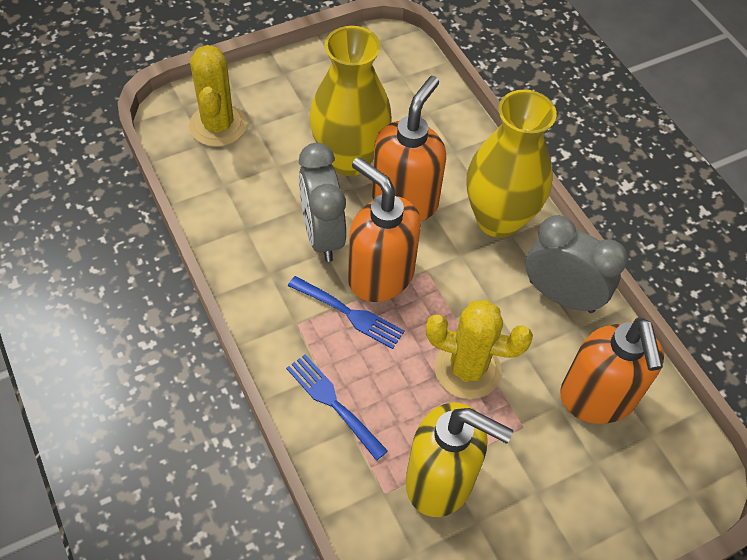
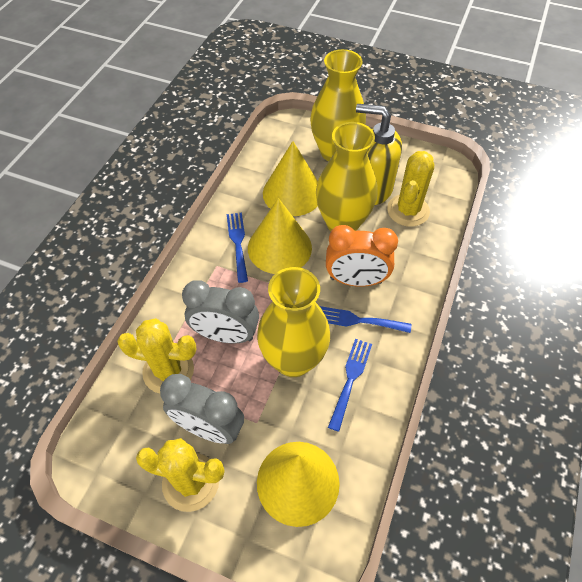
blue fork: [286,354,388,461] [288,276,405,349] = 2 -> [227,213,248,283] [319,306,411,333] [328,339,372,432] = 3
orange clock: none = 0 -> [326,225,398,287] = 1
orange soap dispenser: [348,157,421,302] [372,76,446,221] [560,317,664,424] = 3 -> none = 0
yellow cactus: [189,45,247,147] [426,300,533,399] = 2 -> [117,318,197,394] [136,438,225,512] [387,151,434,227] = 3
yellow cone: none = 0 -> [248,198,312,274] [257,442,340,527] [263,141,318,216] = 3
yellow vase: [309,26,392,176] [467,90,557,238] = 2 -> [257,267,330,377] [310,49,366,161] [316,122,377,231] = 3

